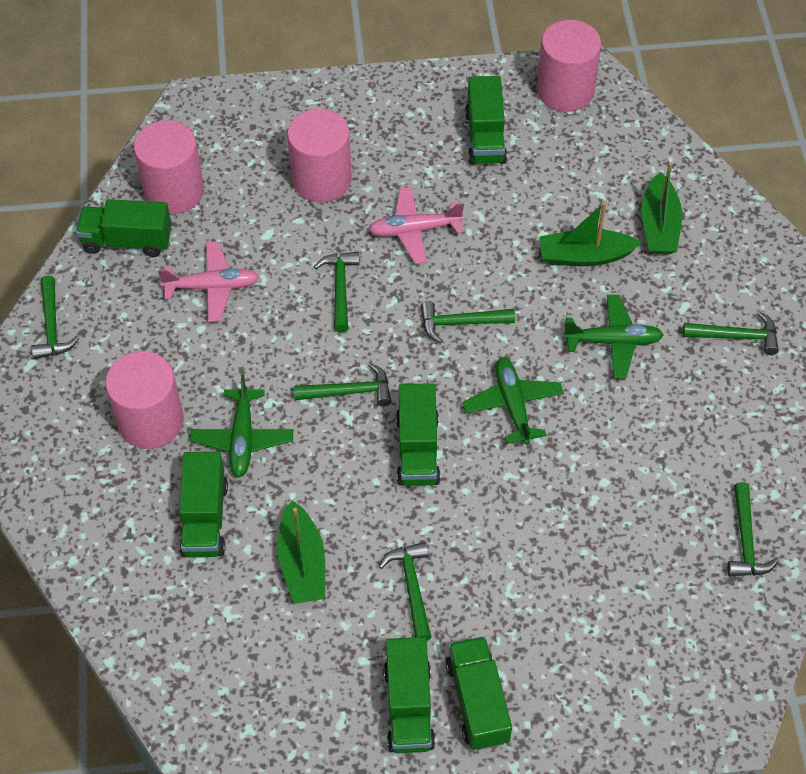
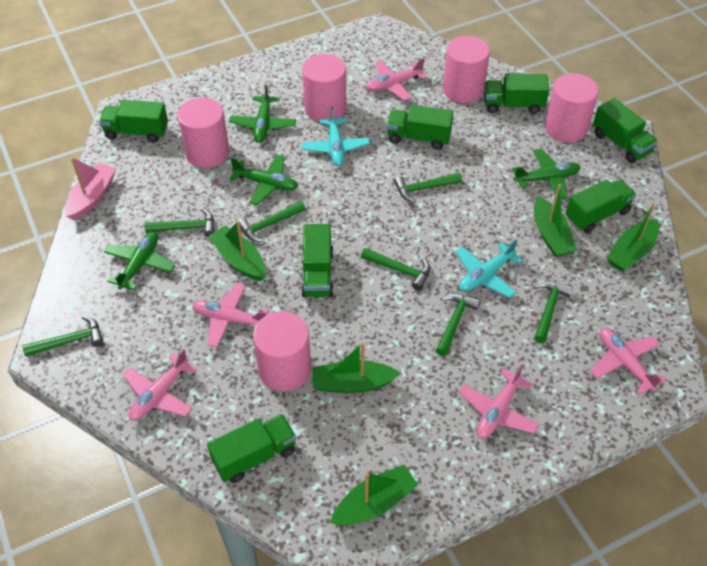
green boat: [277,501,325,604] [539,202,642,266] [641,162,682,254] = 3 -> [209,221,265,281] [312,342,400,393] [330,465,418,525] [534,184,577,257] [607,203,659,272] = 5
green plane: [190,375,293,477] [462,357,564,445] [563,295,664,379] = 3 -> [104,231,175,290] [229,85,296,143] [229,154,298,205] [512,149,581,199] = 4
green truck: [76,199,172,257] [180,452,228,557] [384,637,435,753] [396,383,441,486] [446,636,512,750] [465,76,507,165] = 6 -> [99,100,168,142] [207,414,296,483] [301,224,334,297] [387,105,454,150] [484,74,550,114] [565,179,636,233] [593,98,658,163] = 7
pink boat: none = 0 -> [65,157,116,220] = 1
pink cylinder: [105,351,184,449] [134,120,204,214] [287,109,352,202] [537,20,601,112] = 4 -> [177,97,229,168] [253,311,311,392] [302,54,346,121] [443,36,490,103] [545,73,599,143] = 5
pink plane: [158,241,259,322] [369,187,464,264] = 2 -> [123,349,197,421] [193,283,270,348] [366,58,427,101] [459,364,539,439] [590,328,666,395] = 5
turquoise plane: none = 0 -> [302,106,370,166] [456,239,523,298] = 2

